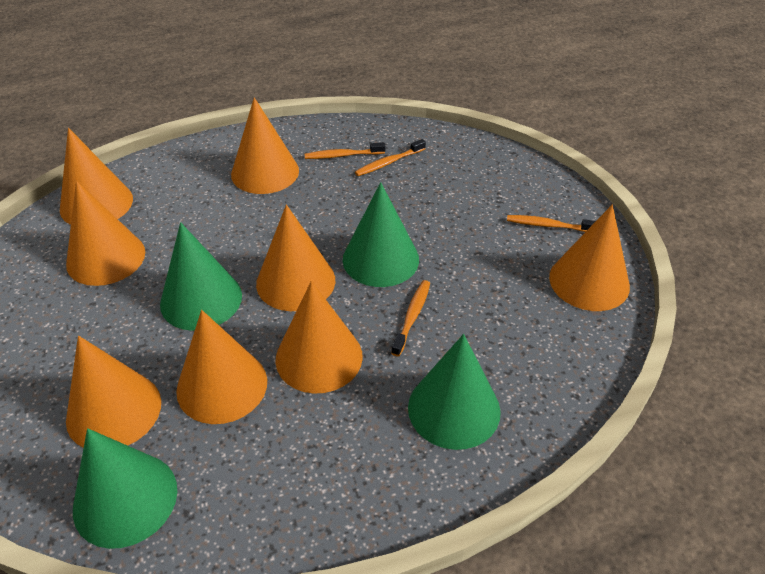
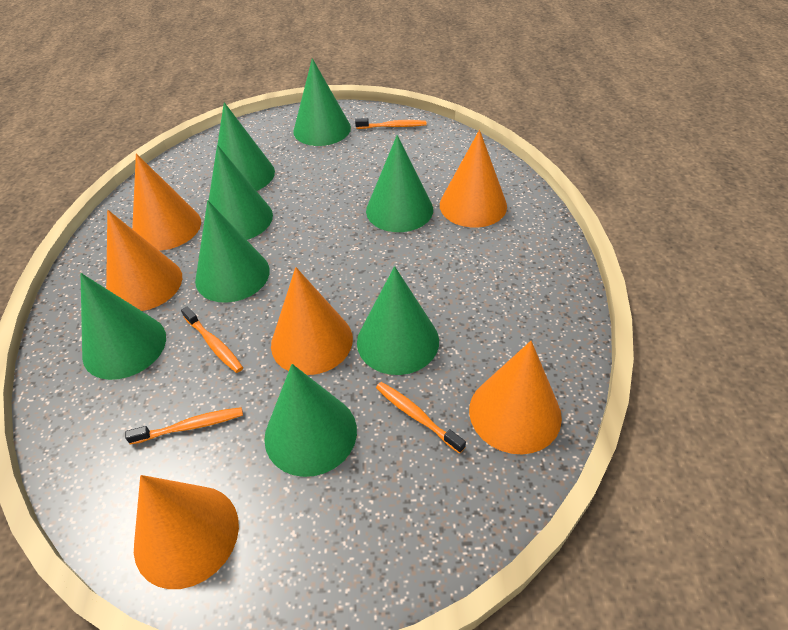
green cone: [73,428,177,549] [160,222,242,331] [343,182,419,287] [408,334,501,450] = 4 -> [80,273,166,380] [195,200,270,303] [209,145,273,240] [217,102,275,191] [264,364,357,477] [293,58,351,146] [357,266,439,375] [366,135,433,232] = 8
orange cone: [60,128,133,225] [66,181,145,286] [66,336,161,448] [176,310,267,424] [231,97,299,194] [256,205,335,311] [276,281,363,393] [549,204,630,311] = 8 -> [106,210,182,311] [132,153,201,251] [134,475,239,589] [271,267,353,375] [440,130,507,228] [469,341,562,454] = 6

